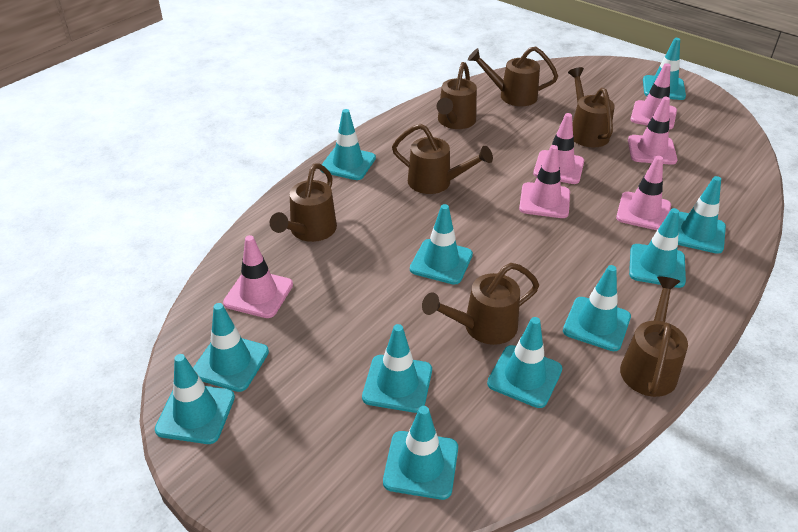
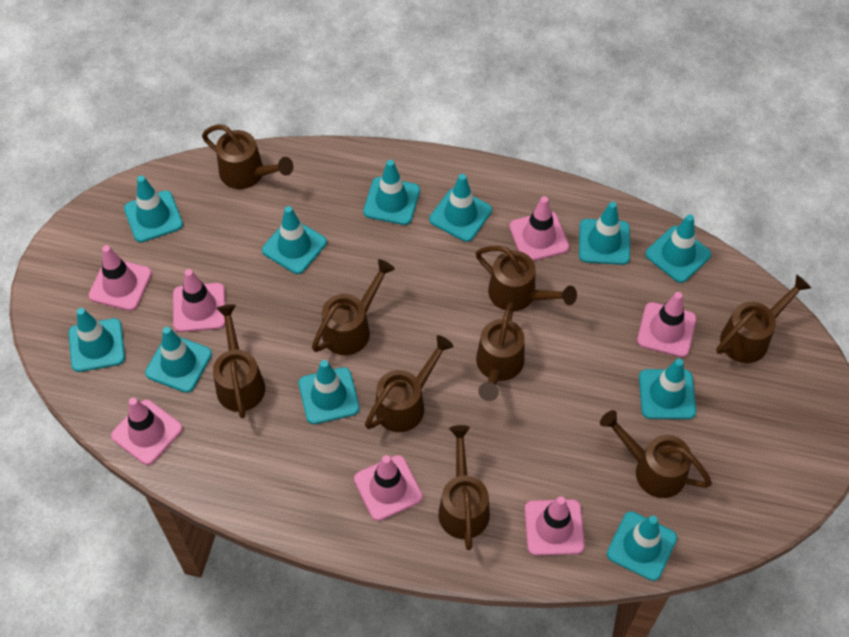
brown watering can: [270,163,337,242] [392,124,493,194] [422,263,539,345] [437,62,477,129] [468,47,558,106] [568,67,615,148] [620,276,688,397] = 7 -> [202,124,294,189] [213,304,265,418] [312,259,395,355] [365,335,454,432] [438,425,490,550] [476,246,577,311] [476,303,525,401] [600,410,712,498] [716,275,811,363] = 9
pink traffic cone: [223,235,293,318] [519,145,570,218] [533,113,584,184] [616,156,671,230] [628,97,677,165] [630,63,677,129] = 6 -> [89,245,152,311] [111,398,183,465] [173,269,225,332] [354,455,423,521] [509,196,569,261] [525,496,585,556] [637,292,696,357] = 7

